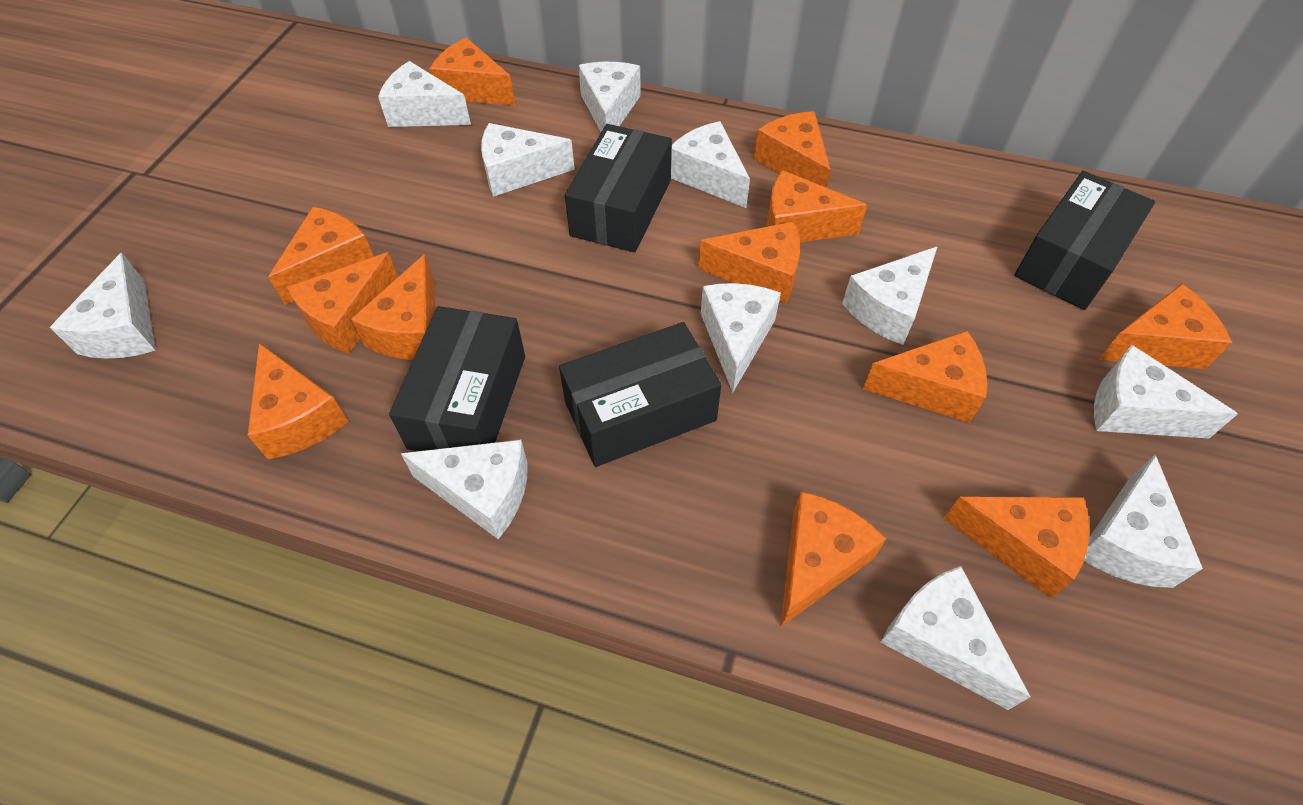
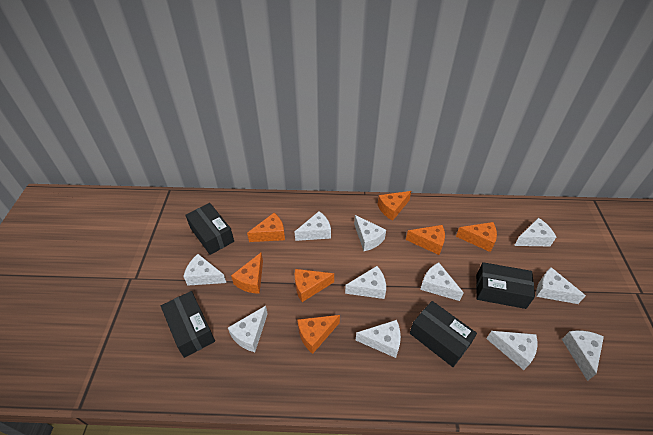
orange cheese: [248,343,348,459] [268,207,374,305] [287,252,398,354] [351,254,435,360] [429,38,515,106] [698,222,800,303] [754,111,831,188] [766,170,867,243] [780,491,886,627] [863,331,987,423] [943,497,1089,598] [1098,283,1232,369] = 12 -> [231,253,263,294] [247,213,285,242] [295,269,334,302] [297,315,340,354] [377,191,411,221] [406,225,445,255] [456,222,497,252] = 7

